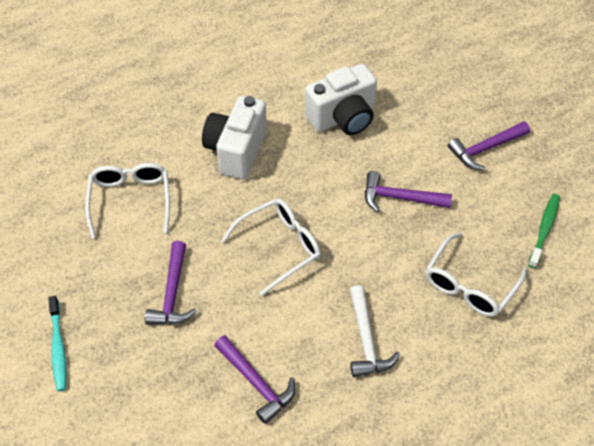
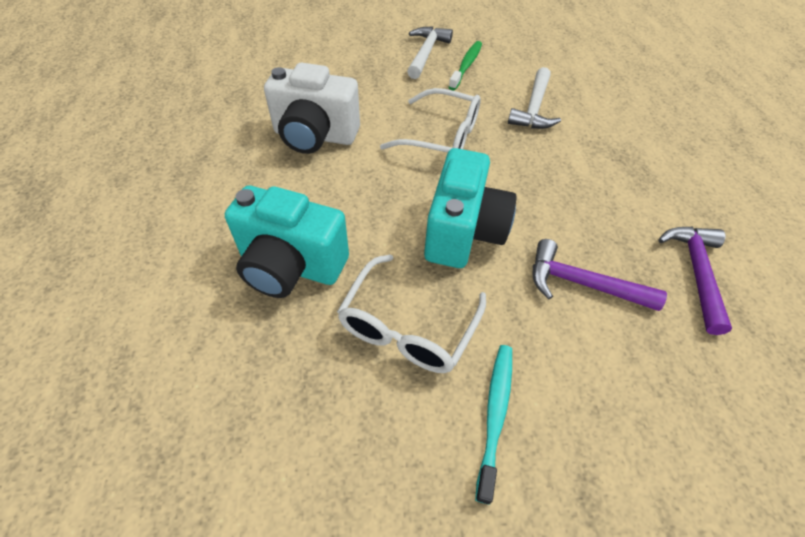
purple hammer: [145,241,197,324] [214,335,295,424] [365,171,452,213] [448,121,530,170] = 4 -> [533,239,667,311] [658,227,732,335] = 2
turquoise camera: none = 0 -> [225,186,349,298] [424,148,517,268] = 2
white camera: [202,96,267,179] [305,64,377,135] = 2 -> [264,62,360,154] = 1
white glasses: [85,163,170,239] [221,198,321,296] [426,233,527,317] = 3 -> [337,254,486,373] [380,88,481,153] = 2
white hammer: [350,285,400,377] = 1 -> [407,27,453,79] [508,67,561,129] = 2

